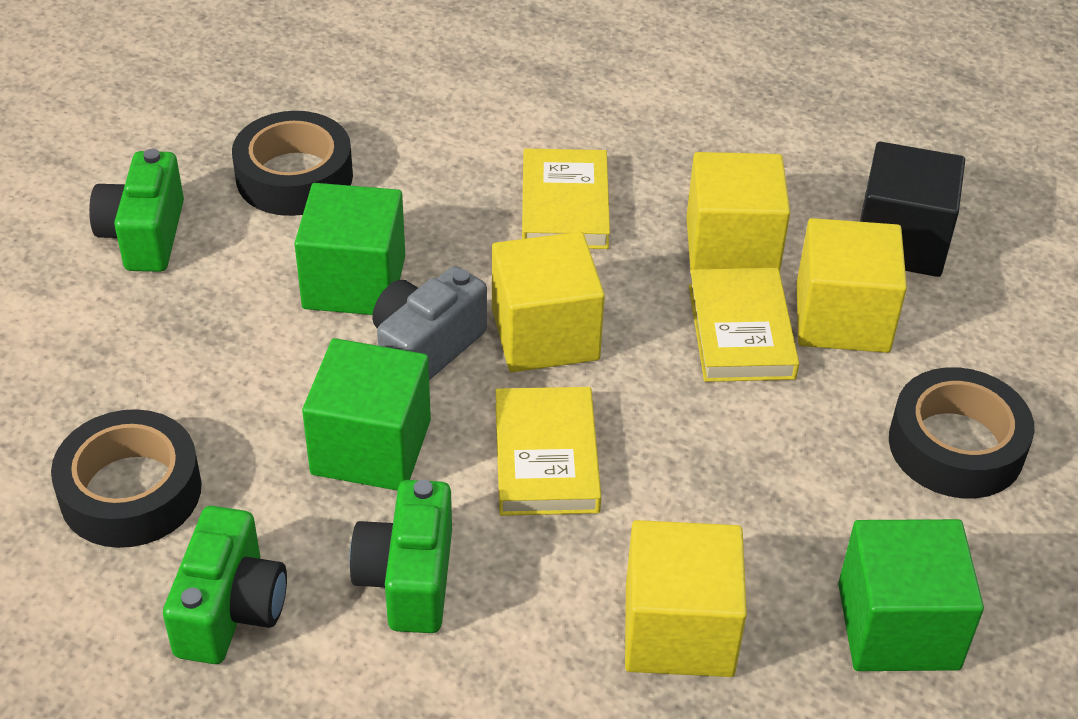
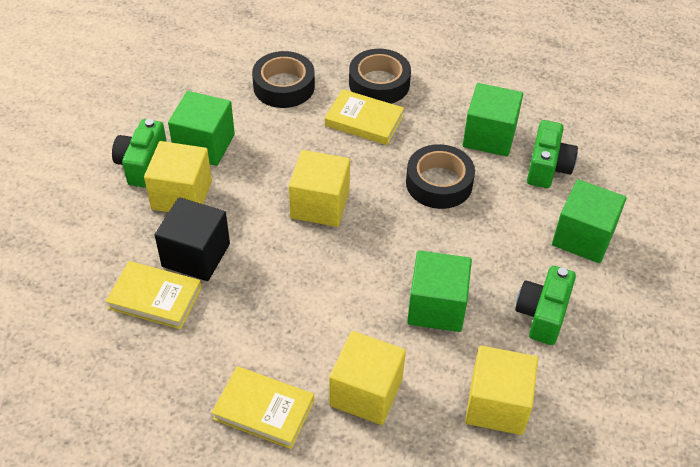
green cube: [294,183,405,315] [302,338,431,491] [838,519,984,671] = 3 -> [168,91,235,166] [407,250,472,332] [463,83,523,157] [552,179,626,263] = 4
grey camera: [372,266,487,380] = 1 -> none = 0

